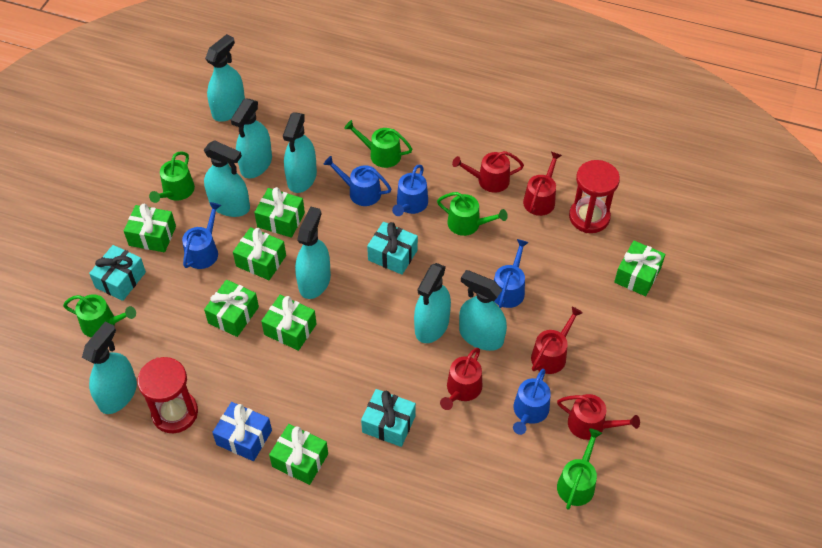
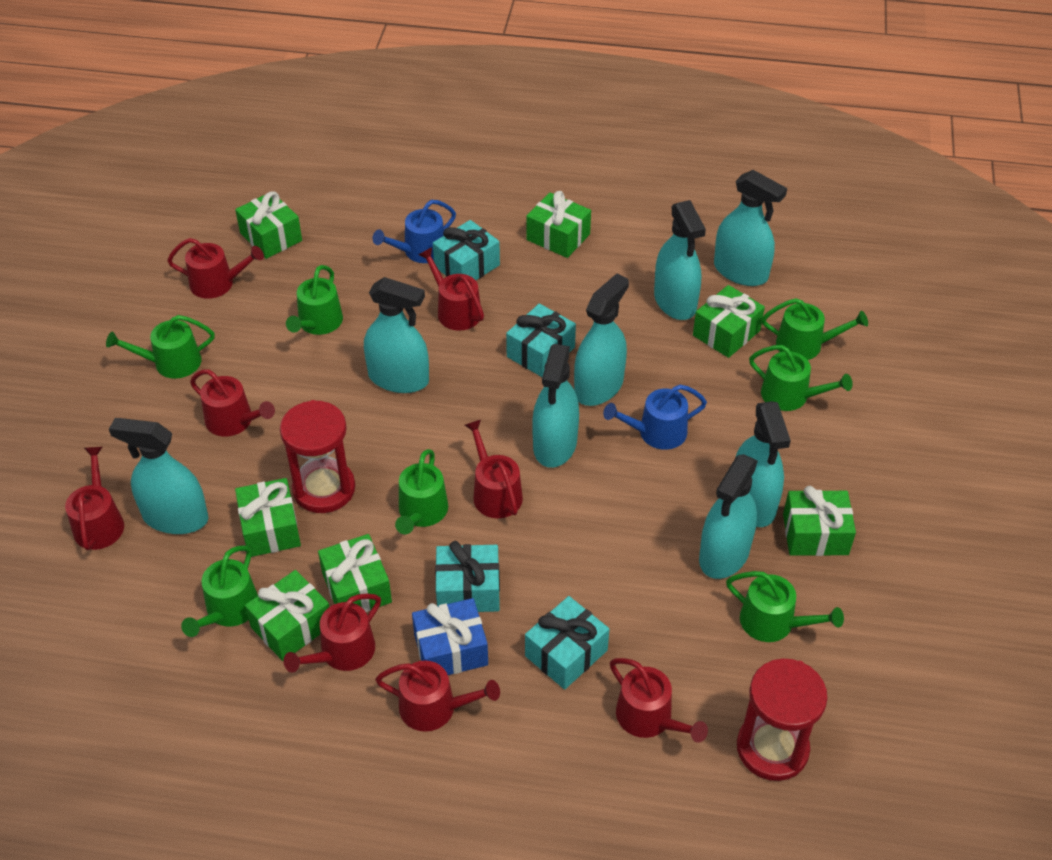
blue watering can: [182,202,221,269] [324,156,391,206] [392,164,428,216] [494,239,529,308] [513,369,551,435] = 5 -> [373,200,456,263] [603,385,707,450] = 2
green watering can: [63,294,136,338] [149,151,195,203] [344,120,412,168] [437,192,508,236] [557,428,602,510] = 5 -> [106,315,215,379] [181,546,258,637] [286,265,343,335] [395,449,448,534] [726,571,844,642] [749,345,853,411] [762,298,868,360] = 7
red watering can: [440,348,482,410] [452,151,524,193] [523,152,562,216] [531,307,583,374] [557,394,640,440] = 5 -> [65,447,124,550] [167,238,264,299] [190,369,275,436] [283,593,381,673] [375,661,500,732] [419,247,484,331] [465,420,523,518] [610,658,708,742] = 8
turquoise gift: [89,245,146,301] [361,389,416,447] [367,222,418,275] = 3 -> [433,220,500,280] [435,541,500,612] [506,304,576,377] [525,596,609,690] = 4

